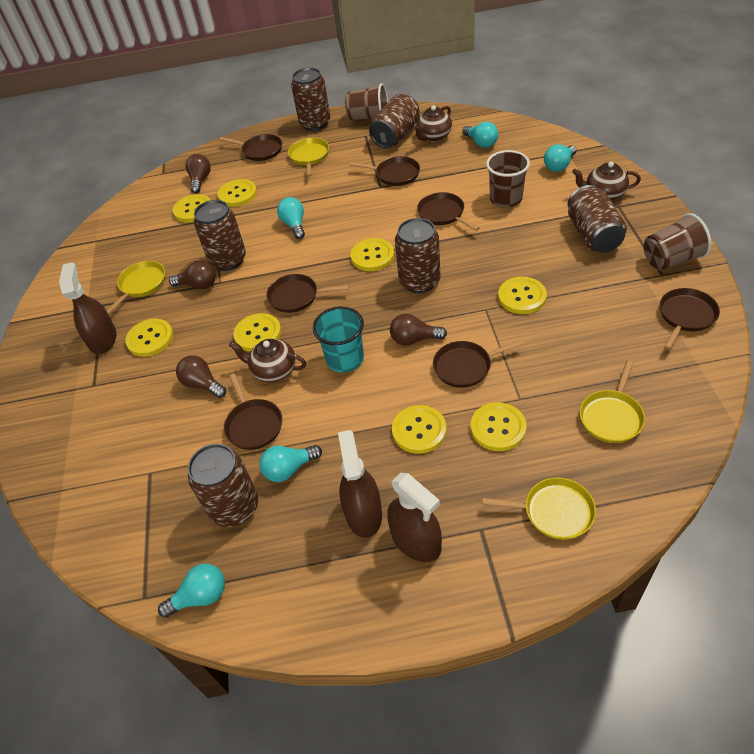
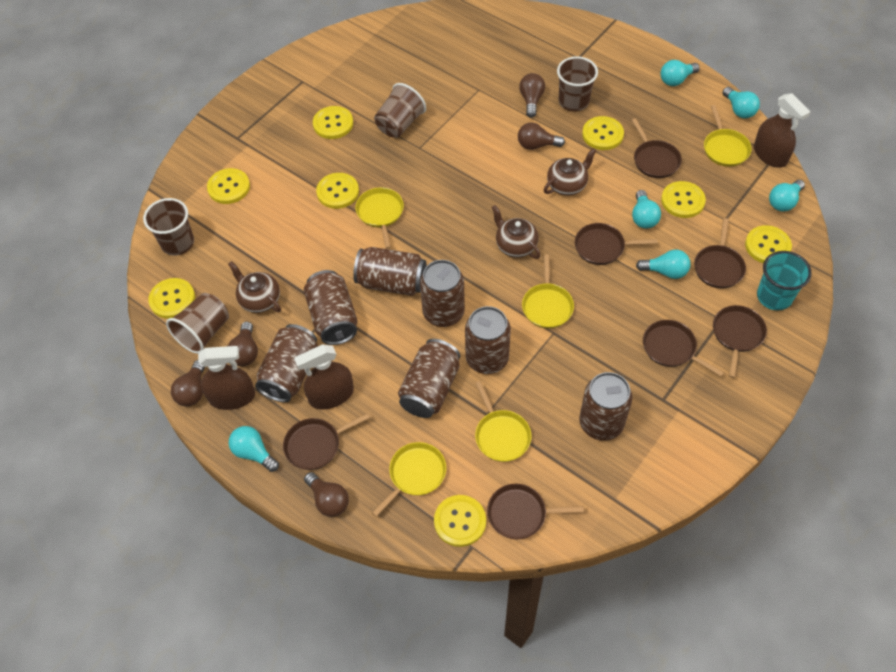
brown can: [188,444,258,527] [194,200,246,271] [291,67,330,131] [369,94,420,148] [395,218,441,293] [568,185,627,253] = 6 -> [255,324,318,402] [304,270,357,345] [353,247,427,296] [398,339,460,418] [420,260,465,327] [465,306,511,374] [579,372,633,441] = 7
brown cup: [345,83,388,121] [486,150,530,208] [644,213,712,270] = 3 -> [143,198,194,256] [166,293,229,354] [374,83,426,138] [557,57,598,111] = 4
brown light bulb: [169,261,216,289] [176,355,226,398] [186,154,211,193] [390,314,447,346] = 4 -> [171,360,205,406] [228,322,258,366] [304,472,349,517] [518,123,565,150] [519,73,545,118] = 5
turquoise light bulb: [158,564,225,618] [260,445,322,482] [277,197,305,239] [463,122,498,148] [544,144,577,172] = 5 -> [229,426,279,472] [632,190,661,229] [636,250,691,279] [661,60,700,86] [723,87,760,119] [769,180,805,212] = 6
yellow pan: [106,261,165,314] [288,138,329,177] [482,477,596,540] [580,360,645,443] = 4 -> [355,187,404,249] [372,442,446,517] [475,381,531,462] [522,255,574,329] [704,105,752,167] = 5

